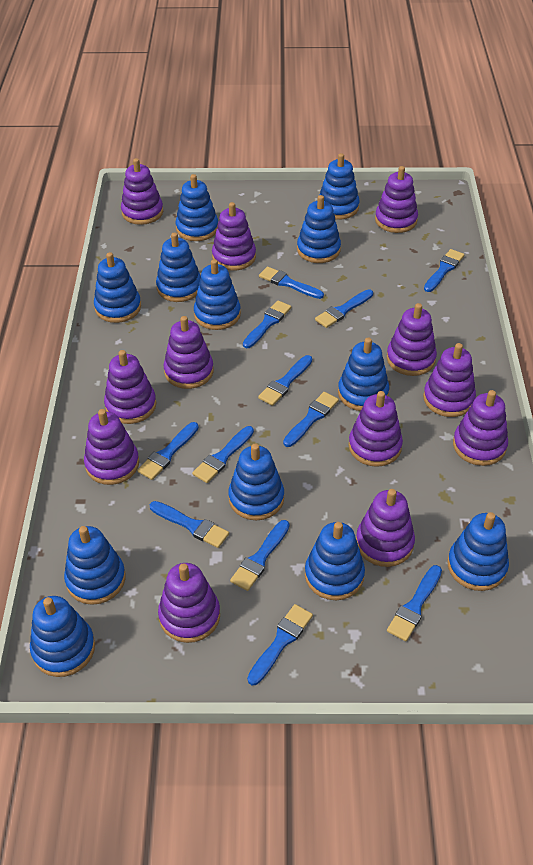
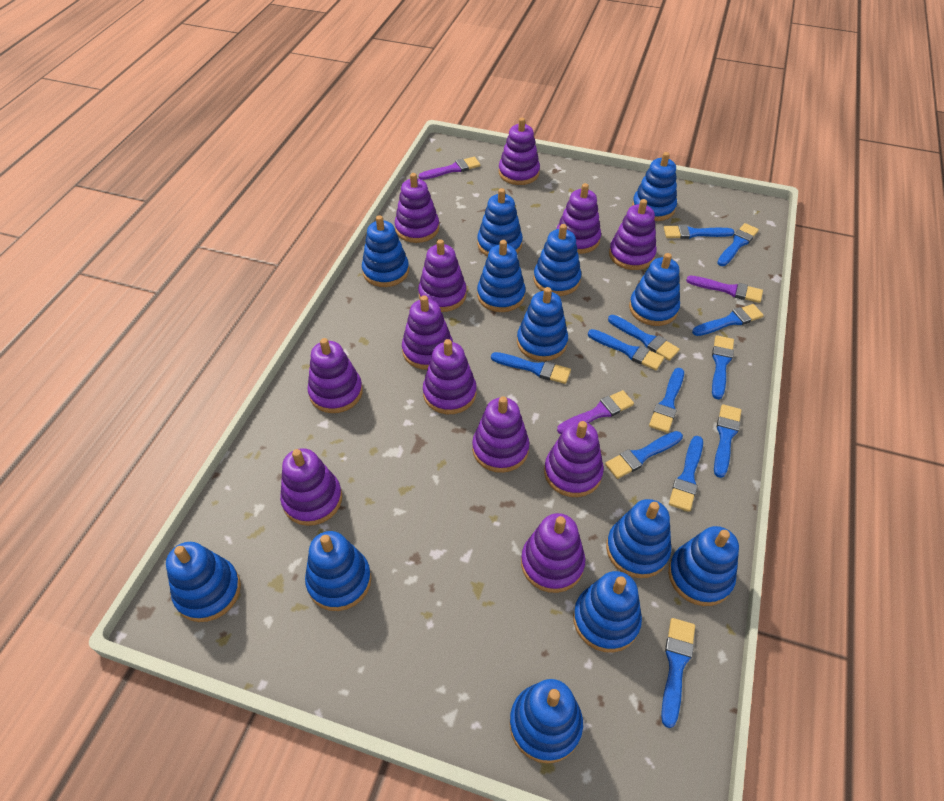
blue stacking toy: [30,596,95,677] [64,526,125,605] [94,252,141,323] [156,232,201,302] [176,174,218,241] [194,259,241,330] [228,444,284,520] [297,195,341,263] [305,522,365,600] [319,153,359,220] [338,338,389,411] [448,512,509,591] = 12 -> [166,542,241,622] [305,531,371,611] [362,215,409,287] [477,188,523,256] [477,240,526,312] [509,679,583,764] [517,287,568,361] [533,224,581,296] [573,571,642,653] [606,499,671,578] [629,253,680,326] [632,152,677,221] [668,526,739,606] = 13
purple brush: none = 0 -> [418,157,480,180] [557,390,634,434] [686,276,763,303] = 3

